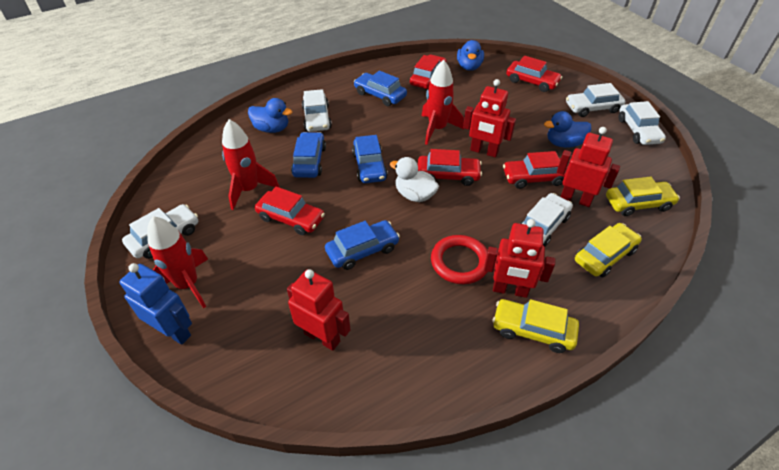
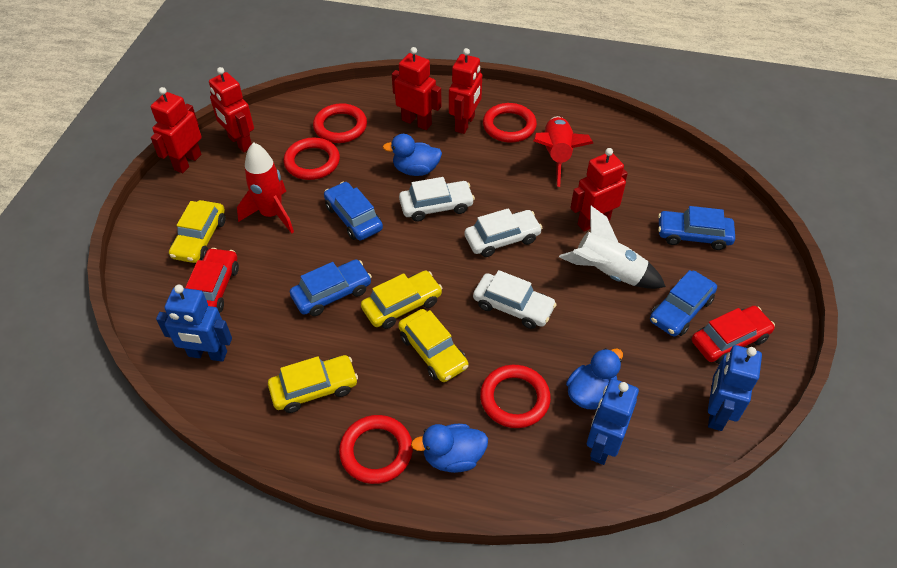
blue robot: [119,263,192,345] = 1 -> [156,285,232,362] [587,379,639,465] [708,345,762,431] = 3
red car: [255,187,325,235] [410,55,446,89] [418,149,482,186] [503,151,568,189] [506,56,562,92] = 5 -> [185,248,239,313] [692,306,775,364] = 2
red ring: [431,235,488,284] = 1 -> [284,138,340,180] [313,103,367,143] [339,415,413,484] [480,365,551,428] [483,103,537,143] = 5
red robot: [287,269,350,351] [463,79,516,157] [484,219,555,298] [557,127,620,207] = 4 -> [151,87,202,173] [209,67,254,152] [392,47,441,130] [449,48,482,134] [571,148,628,232] = 5
red rocket: [147,216,208,308] [222,119,280,210] [422,59,464,145] = 3 -> [237,142,294,234] [533,116,594,187] = 2
white car: [122,204,198,259] [302,89,332,132] [520,193,573,247] [566,83,625,117] [619,101,666,145] = 5 -> [399,177,475,222] [464,208,542,257] [473,270,557,329] = 3
white duck: [390,157,439,202] = 1 -> none = 0
white rocket: none = 0 -> [559,206,666,289] = 1
yellow car: [492,299,579,353] [575,223,642,278] [606,177,680,216] = 3 -> [169,200,225,263] [268,355,358,413] [361,271,443,329] [398,309,468,382] = 4

